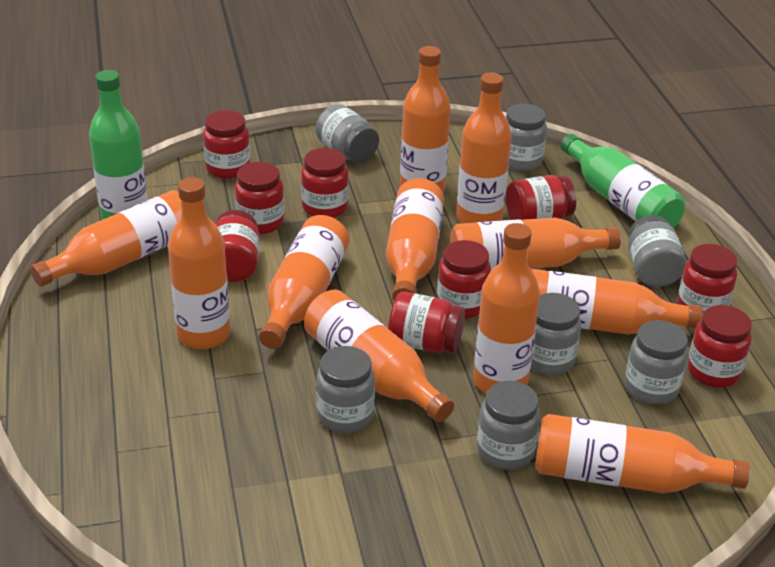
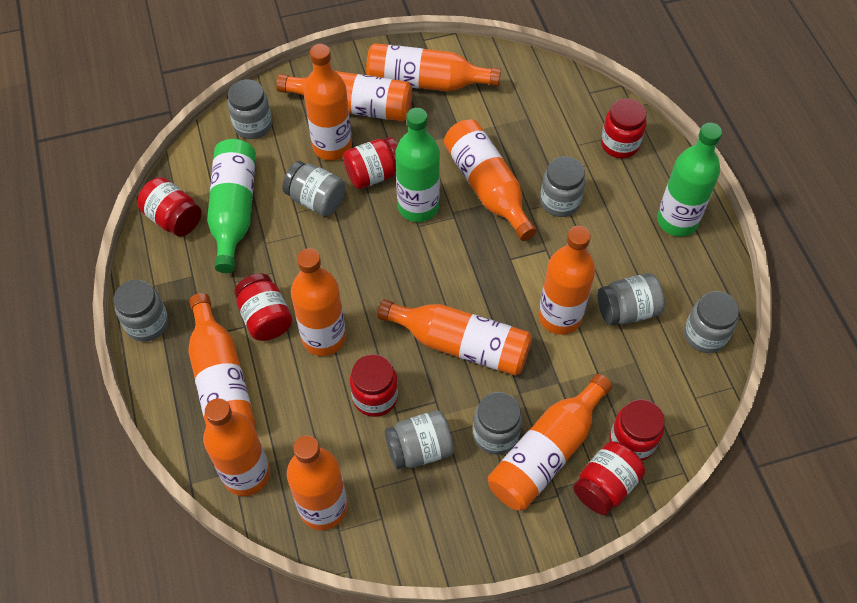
green bottle: [89,70,147,220] [561,134,685,228] = 2 -> [207,139,256,273] [395,108,440,222] [657,123,722,237] = 3
grey jar: [316,104,379,163] [316,346,375,433] [477,381,540,470] [506,104,547,171] [531,293,581,375] [625,320,688,404] [628,215,686,287] = 7 -> [114,280,169,342] [228,79,272,139] [282,161,346,216] [384,410,454,470] [473,392,523,455] [540,156,586,217] [598,273,665,325] [684,291,739,353] = 8
red jar: [203,110,250,179] [215,210,260,282] [235,162,284,234] [301,148,349,218] [388,292,465,353] [437,240,491,318] [506,175,576,220] [677,244,737,313] [688,305,752,388] = 9 -> [137,177,201,237] [234,273,292,341] [343,137,397,189] [350,354,398,417] [573,441,645,515] [601,98,647,158] [610,399,665,461] = 7

